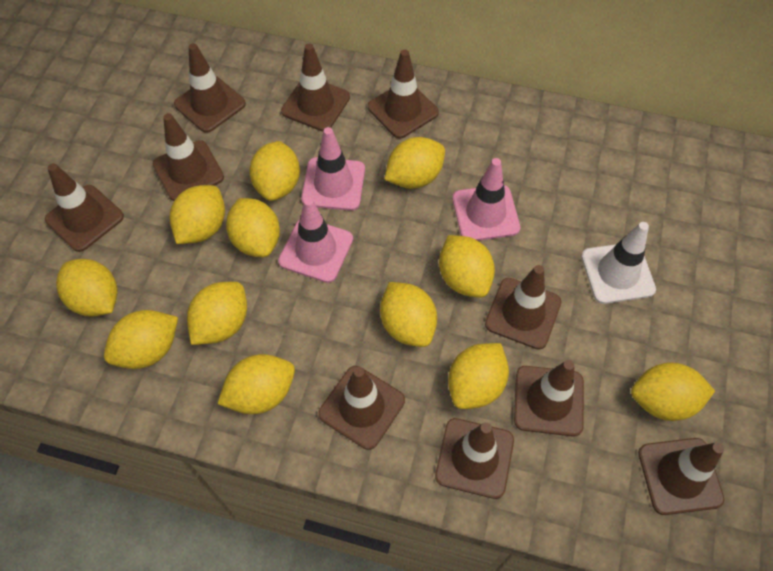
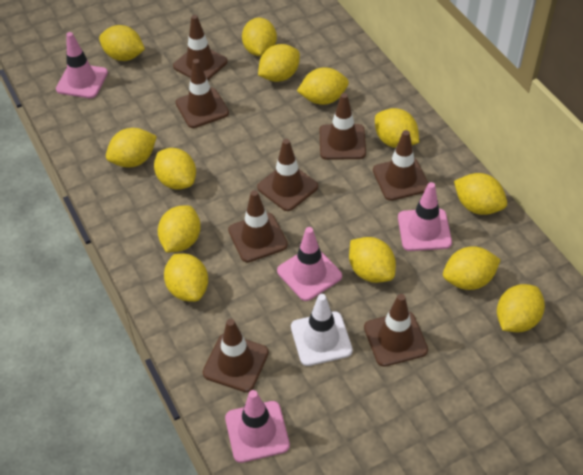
brown traffic cone: [45,163,124,252] [152,113,224,201] [174,43,246,133] [281,44,350,131] [318,366,405,450] [368,49,439,138] [435,418,514,499] [485,265,562,350] [514,360,584,437] [638,438,724,515] = 10 -> [173,15,228,80] [176,59,229,128] [203,319,269,392] [228,190,288,262] [257,139,318,211] [320,93,366,160] [364,294,428,367] [373,130,428,201] = 8
pink traffic cone: [278,197,353,283] [301,127,365,211] [452,158,520,241] = 3 -> [56,32,108,98] [225,390,290,463] [277,227,342,301] [398,182,452,251] = 4
yellow lemon: [56,259,118,316] [104,310,178,369] [170,185,225,244] [187,282,247,345] [218,354,295,414] [226,198,280,257] [249,141,300,201] [380,282,437,347] [384,137,445,189] [439,235,495,298] [448,343,509,409] [631,362,715,421] = 12 -> [99,25,145,61] [106,128,157,167] [154,148,196,189] [158,206,201,253] [164,253,208,302] [242,18,277,56] [258,44,300,82] [297,67,349,105] [349,237,396,283] [375,108,419,148] [443,246,501,290] [454,173,507,215] [497,284,545,332] = 13

